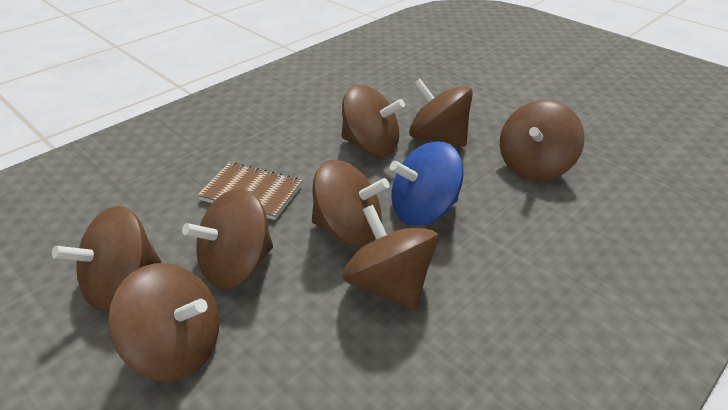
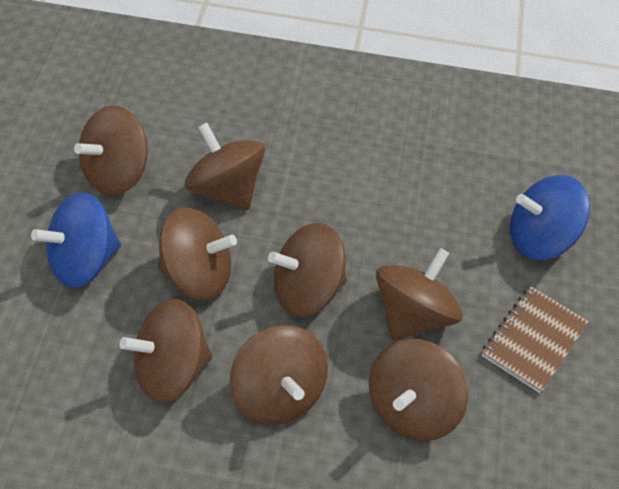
blue spinning top: [390,142,464,226] = 1 -> [31,192,121,288] [510,175,590,260] = 2

